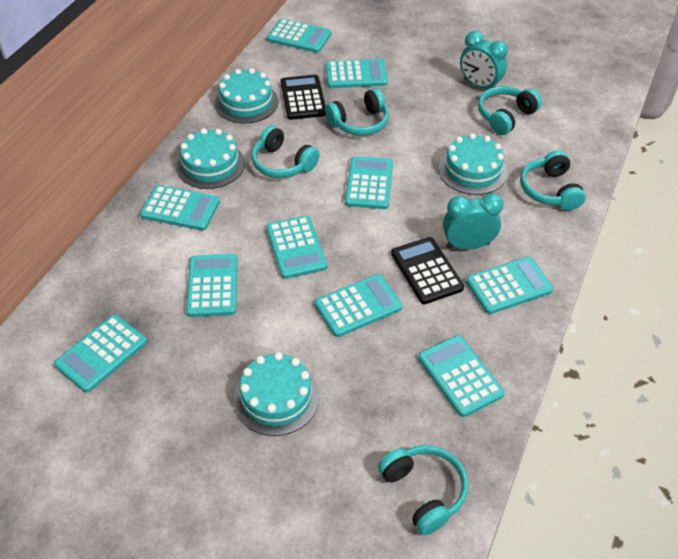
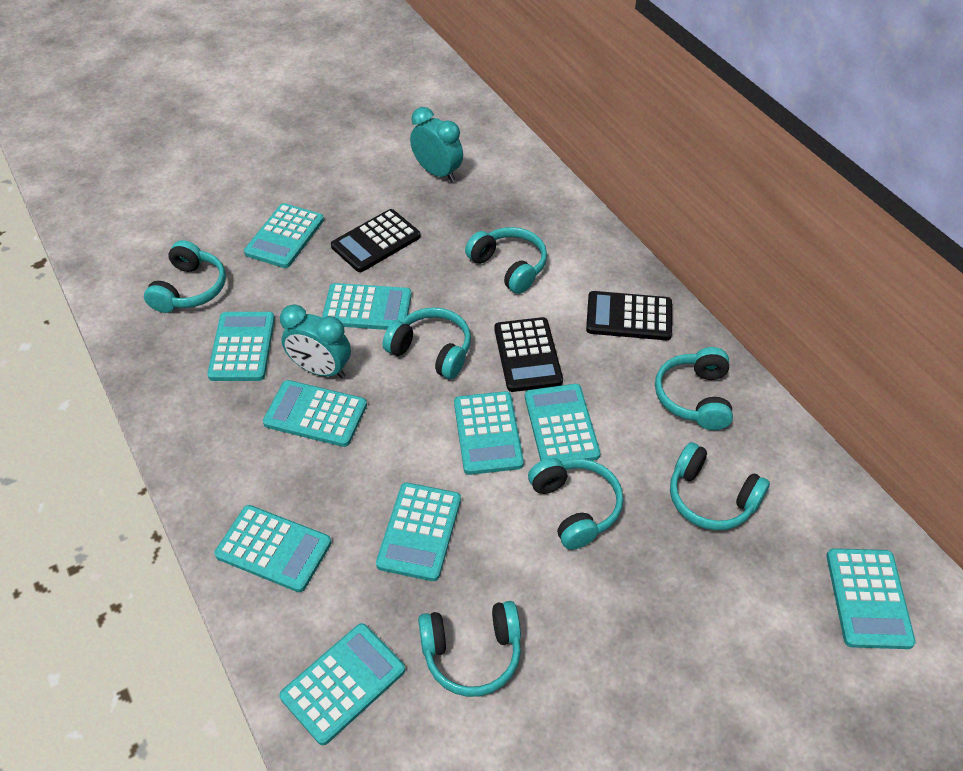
black calculator: [281,75,326,120] [391,237,464,304] = 2 -> [331,209,420,272] [494,317,563,392] [586,291,672,340] = 3
turquoise cake: [177,128,245,189] [215,68,278,123] [234,352,320,436] [439,133,508,195] = 4 -> none = 0
turquoise headphones: [251,125,319,178] [325,88,389,136] [378,445,468,535] [478,86,542,135] [520,150,586,210] = 5 -> [144,240,226,313] [383,307,471,379] [418,601,521,697] [465,227,547,294] [528,458,623,550] [655,347,733,430] [670,442,770,530] = 7

